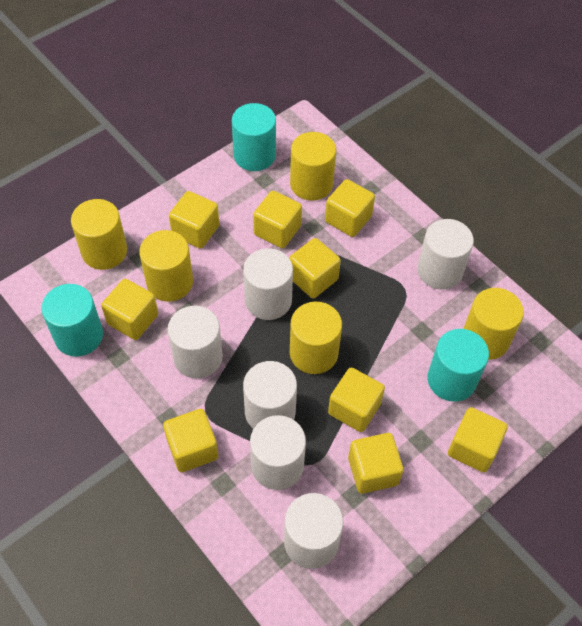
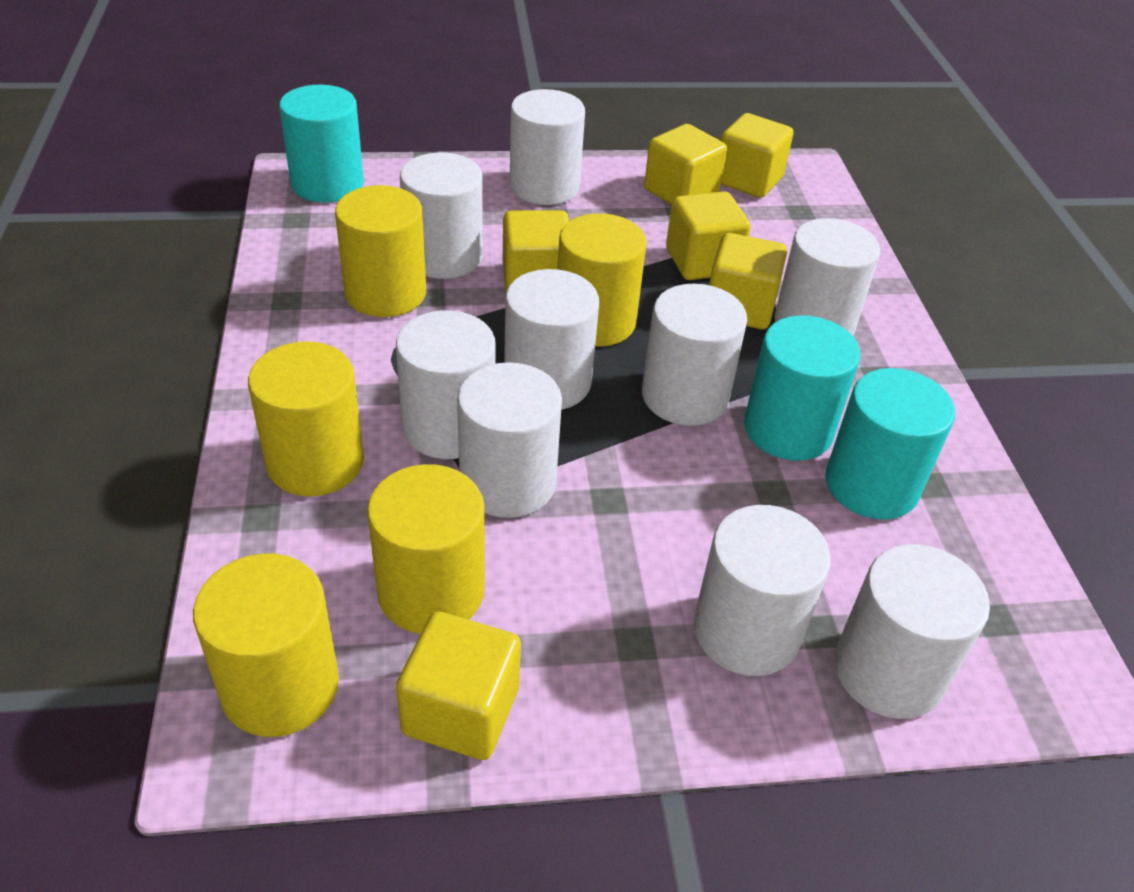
white cylinder: [168,306,223,379] [243,248,293,320] [243,361,297,429] [250,415,306,490] [284,493,343,569] [417,219,474,290] = 6 -> [396,310,496,459] [400,152,483,279] [457,362,562,518] [504,269,599,410] [509,89,585,205] [642,284,747,426] [694,505,831,676] [774,218,880,336] [834,544,990,719] = 9
yellow cube: [101,279,158,340] [163,409,218,472] [169,191,219,249] [253,191,302,248] [289,238,341,298] [325,179,375,237] [328,368,385,432] [348,433,404,494] [448,407,508,472] = 9 -> [396,612,521,760] [503,210,569,292] [644,124,727,205] [666,191,751,280] [709,233,787,329] [721,113,794,198] = 6

